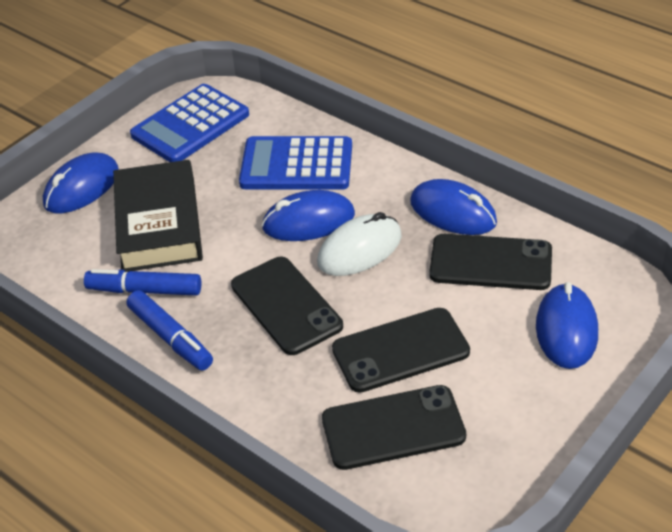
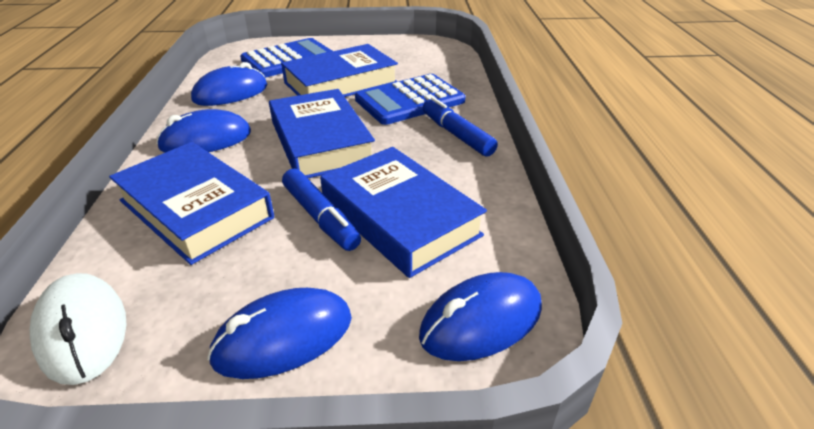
black book: [113,160,203,272] = 1 -> none = 0
black phone: [231,257,343,355] [322,385,466,470] [332,308,470,393] [429,234,552,290] = 4 -> none = 0
blue book: none = 0 -> [109,142,274,265] [269,89,375,178] [281,44,398,97] [320,147,487,278] = 4

